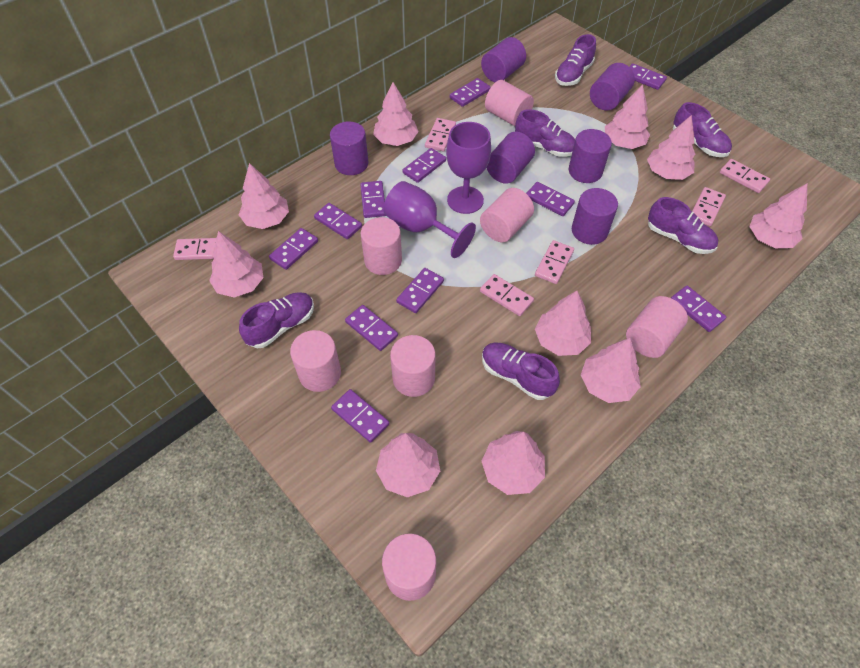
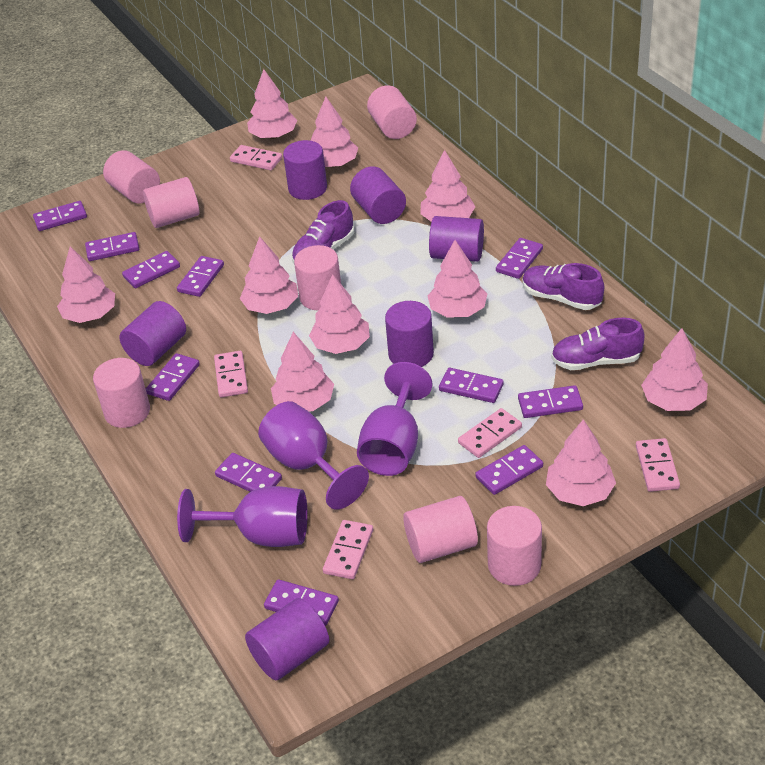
pink domino: [173,238,216,260] [425,118,456,151] [480,274,534,316] [535,240,574,284] [692,187,726,226] [720,159,770,193] = 6 -> [214,351,248,397] [230,145,282,170] [323,520,373,579] [458,408,522,458] [636,438,680,492] = 5
purple goblet: [383,181,476,258] [446,122,491,214] = 2 -> [177,486,308,547] [258,401,369,510] [357,362,432,476] = 3
purple shoe: [239,292,314,348] [482,342,560,400] [515,109,575,157] [555,34,596,86] [648,197,718,254] [673,102,732,157] = 6 -> [292,200,354,263] [522,263,604,310] [551,318,644,370] = 3

